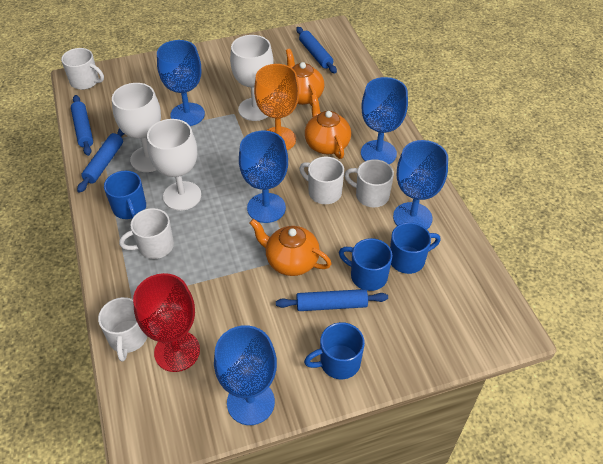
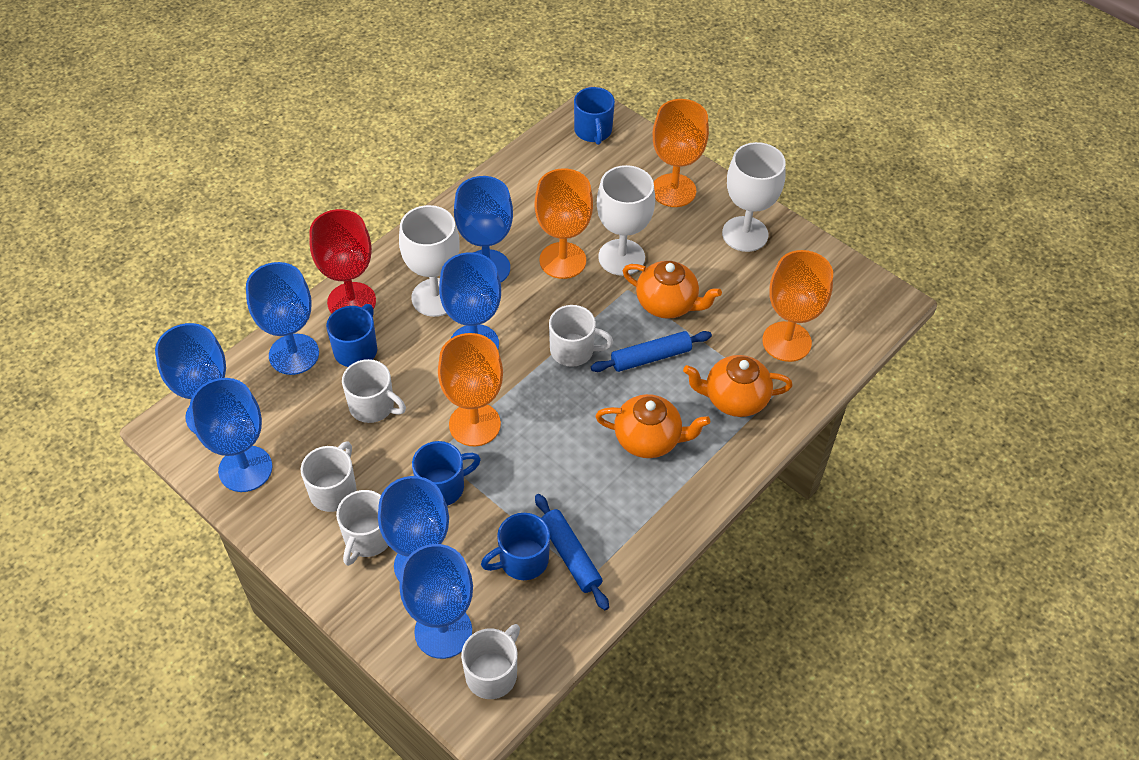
blue goblet: [157,40,205,126] [214,325,277,425] [239,130,288,223] [361,77,408,164] [393,140,448,229] = 5 -> [155,323,226,433] [190,378,273,492] [246,262,319,375] [378,476,449,582] [399,544,473,659] [439,252,501,349] [454,176,513,282] = 7
blue rolling pin: [71,95,93,156] [77,128,124,193] [276,289,388,311] [296,27,337,73] = 4 -> [535,494,609,610] [591,331,712,372] = 2
orange goblet: [254,64,299,150] = 1 -> [438,333,503,446] [534,168,593,279] [653,99,709,207] [762,250,833,362] = 4

